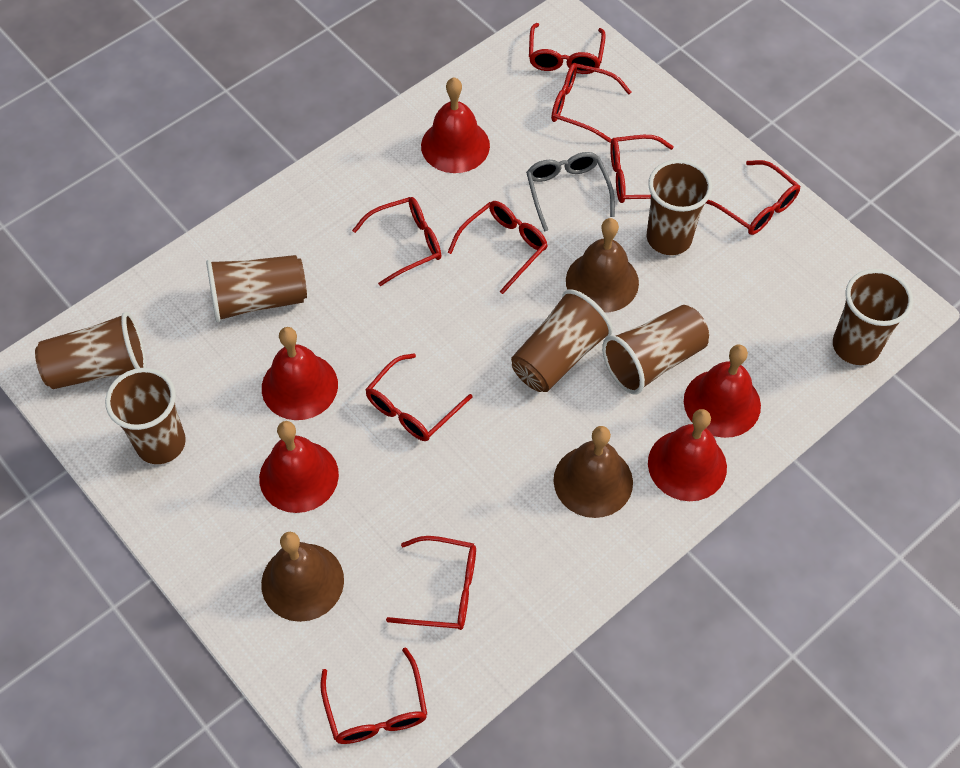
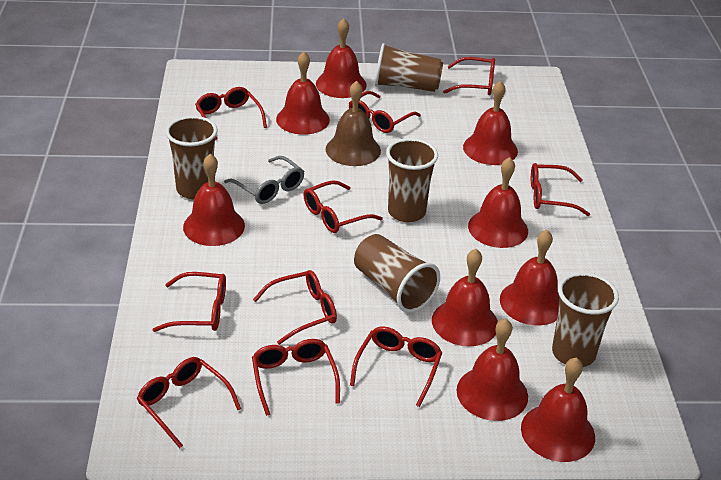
brown bell: [261,532,344,622] [554,426,633,518] [566,218,639,313] = 3 -> [326,81,381,166] = 1
brown cup: [35,312,146,389] [105,368,186,464] [206,255,307,323] [511,289,613,392] [602,305,709,395] [647,159,712,255] [833,269,913,365] = 7 -> [165,116,218,199] [354,234,440,313] [375,43,443,92] [386,138,438,222] [552,272,619,367] = 5
red bell: [259,421,339,513] [262,327,338,420] [421,78,490,173] [648,409,727,501] [684,345,761,438] = 5 -> [183,154,245,246] [276,52,330,135] [316,18,367,98] [432,249,498,346] [457,318,528,421] [463,81,518,165] [468,157,528,248] [500,230,560,326] [521,357,595,462] = 9
red glasses: [320,647,427,744] [352,197,441,286] [365,354,473,441] [386,536,476,630] [448,201,548,294] [529,23,606,74] [551,63,631,143] [610,135,674,203] [706,160,800,235] = 9 -> [137,357,241,448] [153,272,226,332] [195,87,267,140] [252,339,340,416] [253,270,337,345] [304,180,383,233] [349,91,421,133] [350,326,443,407] [443,57,495,95] [531,163,590,216] = 10

